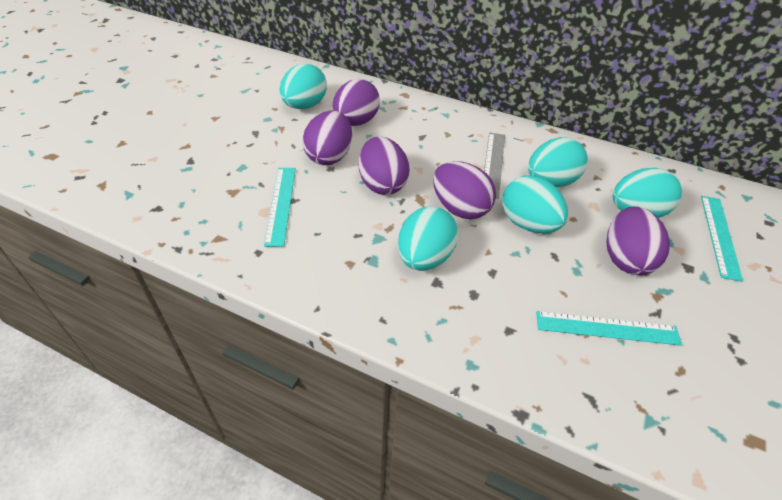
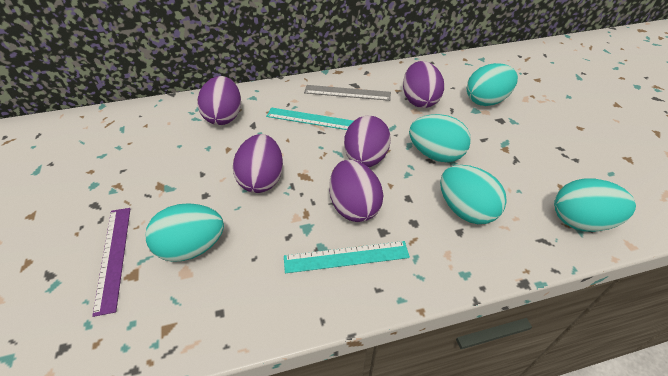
purple ruler: none = 0 -> [92,208,131,317] = 1
turquoise ruler: [264,168,296,247] [536,311,682,346] [701,196,743,282] = 3 -> [266,108,353,130] [284,241,410,273] = 2

